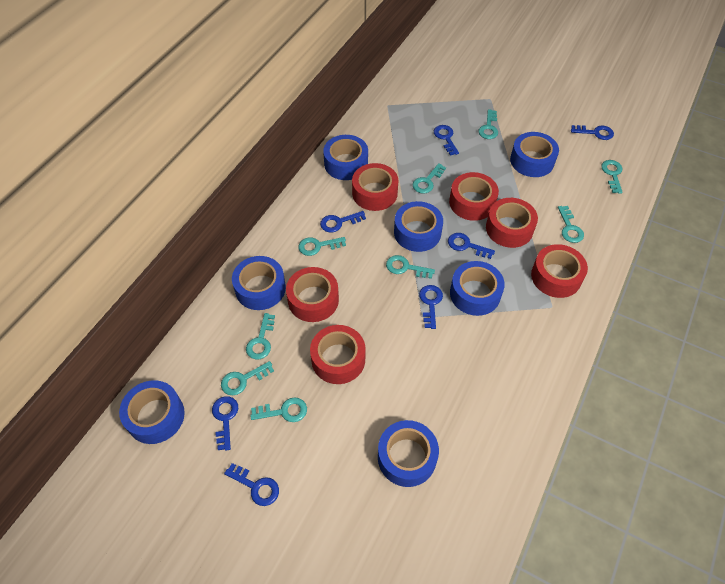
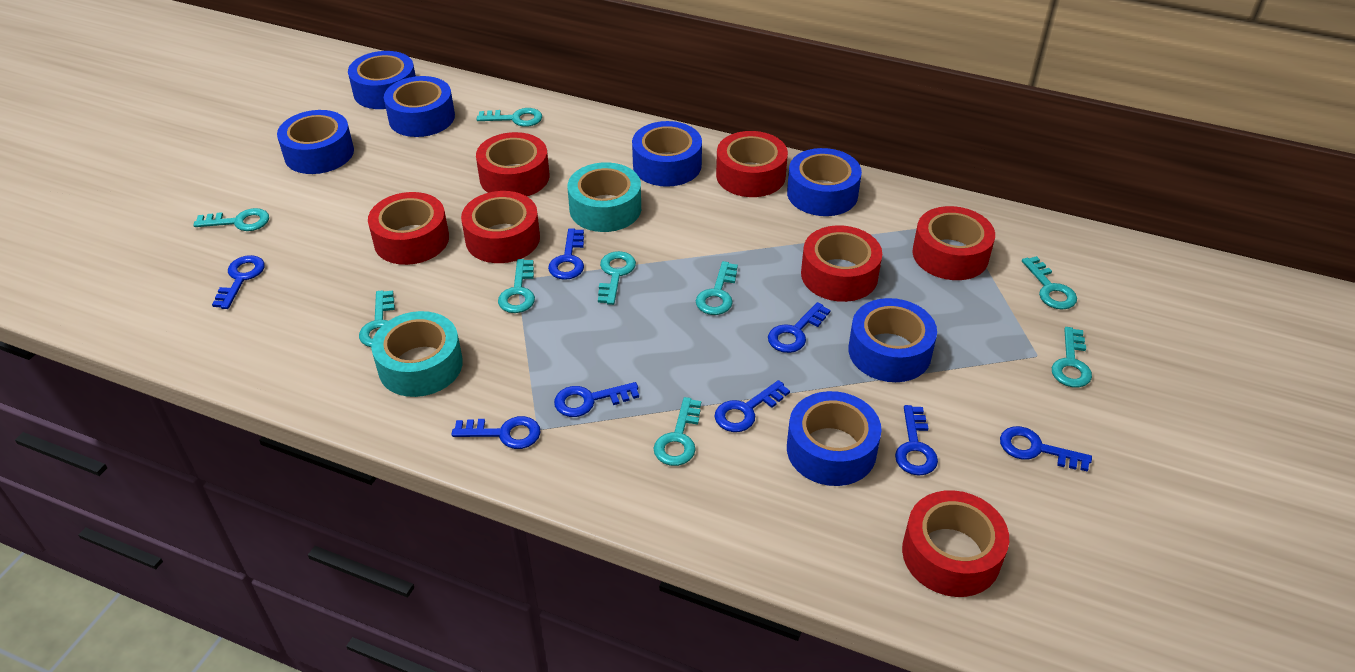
blue key: [212,396,238,451] [224,463,279,506] [320,211,366,233] [419,285,443,329] [434,125,459,156] [448,233,495,259] [571,125,614,140] = 7 -> [212,255,265,309] [451,416,541,449] [548,228,584,280] [554,382,639,417] [714,380,790,432] [768,302,831,353] [895,405,938,476] [1000,426,1092,472] = 8
red tape: [286,267,339,322] [310,325,365,384] [352,163,398,211] [449,172,499,221] [486,198,538,248] [531,244,588,298] = 6 -> [368,192,449,265] [461,191,540,263] [476,132,549,196] [716,131,788,197] [801,225,882,302] [902,490,1009,597] [912,206,995,280] = 7
turquoise tape: none = 0 -> [371,311,463,397] [567,162,641,232] = 2

